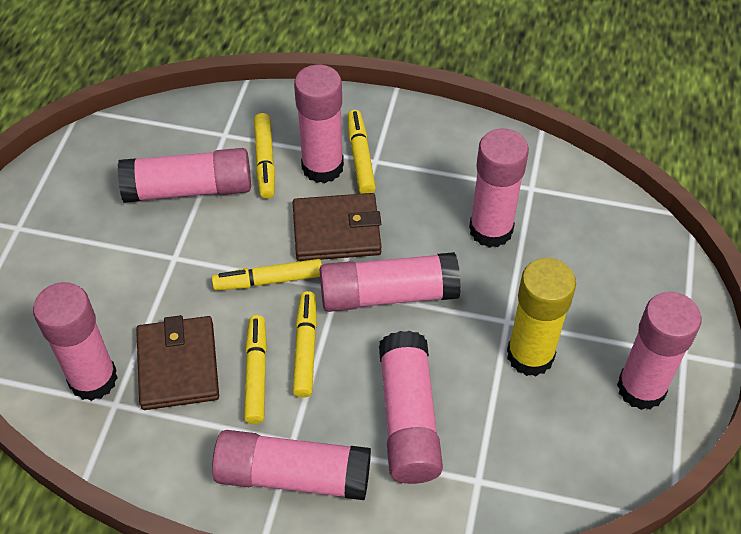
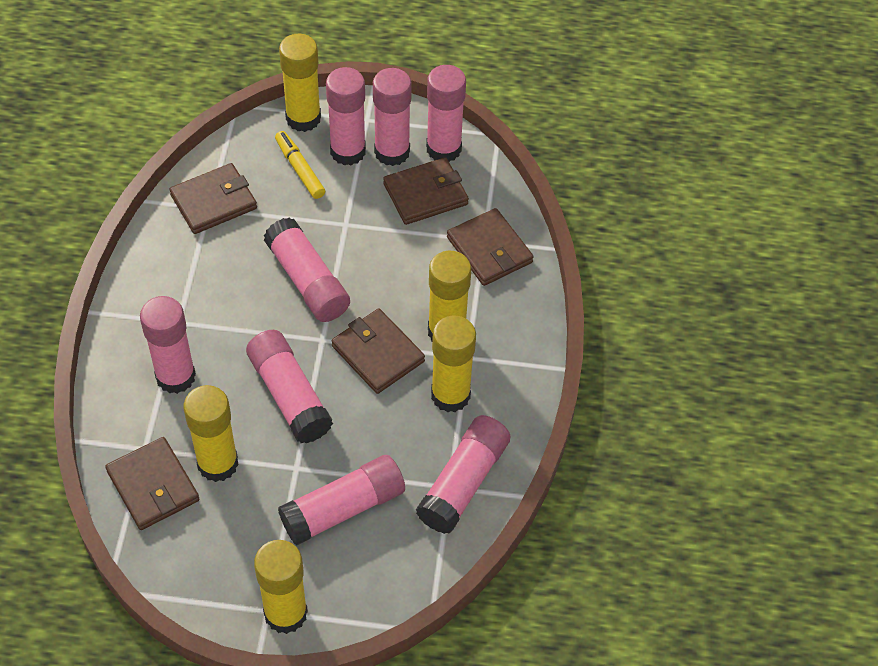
brown wallet: [136,315,219,410] [292,193,381,261] = 2 -> [105,437,199,530] [169,163,257,234] [331,308,425,394] [383,157,469,225] [447,208,534,286] = 5
yellow glue stick: [507,258,576,376] = 1 -> [183,385,238,482] [254,540,308,634] [279,34,321,132] [428,251,471,342] [431,315,476,412] = 5
yellow marker: [212,259,322,290] [244,315,267,424] [254,113,275,199] [293,291,317,398] [347,110,376,194] = 5 -> [275,131,325,199] = 1

